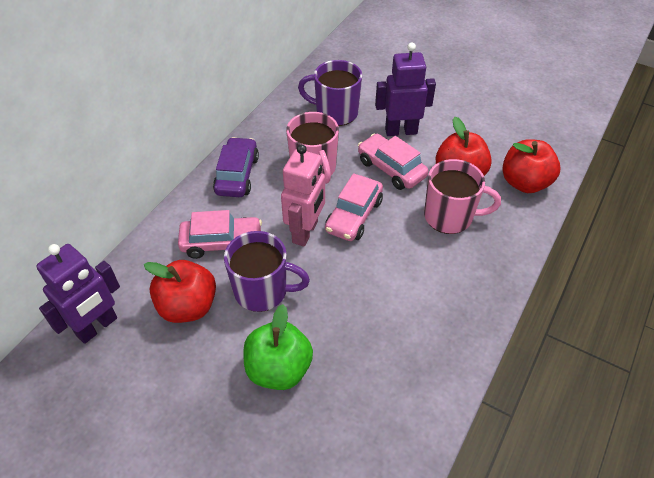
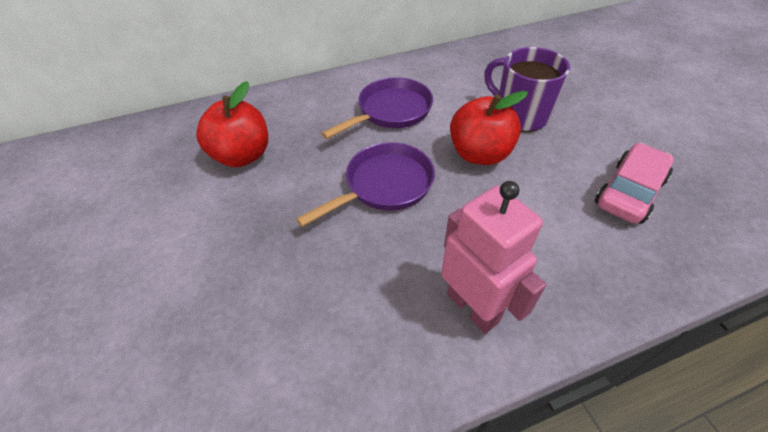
green apple: [243,304,313,390] = 1 -> none = 0
pink car: [178,210,262,259] [325,173,383,241] [358,134,428,190] = 3 -> [595,143,674,224] = 1
pink mug: [286,112,339,184] [424,159,501,234] = 2 -> none = 0
purple car: [213,137,259,197] = 1 -> none = 0
purple mug: [224,231,310,312] [298,60,362,126] = 2 -> [484,47,570,132] = 1
purple pan: none = 0 -> [296,142,435,227] [321,77,433,139] = 2
purple robot: [36,244,120,344] [375,42,436,136] = 2 -> none = 0
red apple: [144,260,216,323] [436,117,492,176] [502,139,560,193] = 3 -> [196,81,268,167] [450,91,528,165] = 2

